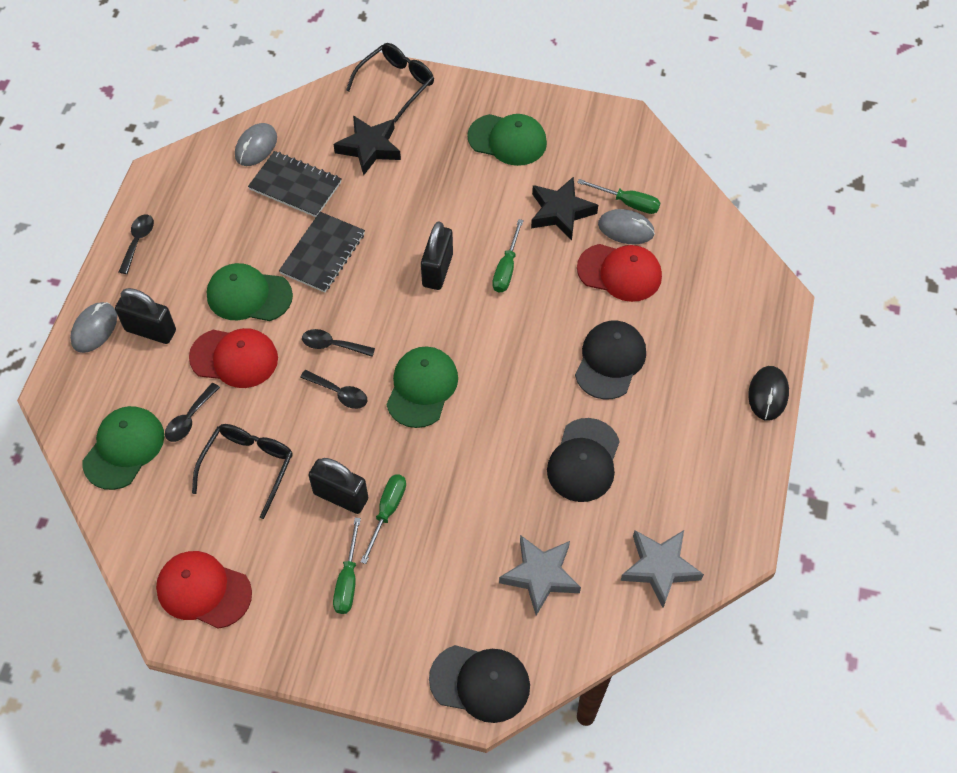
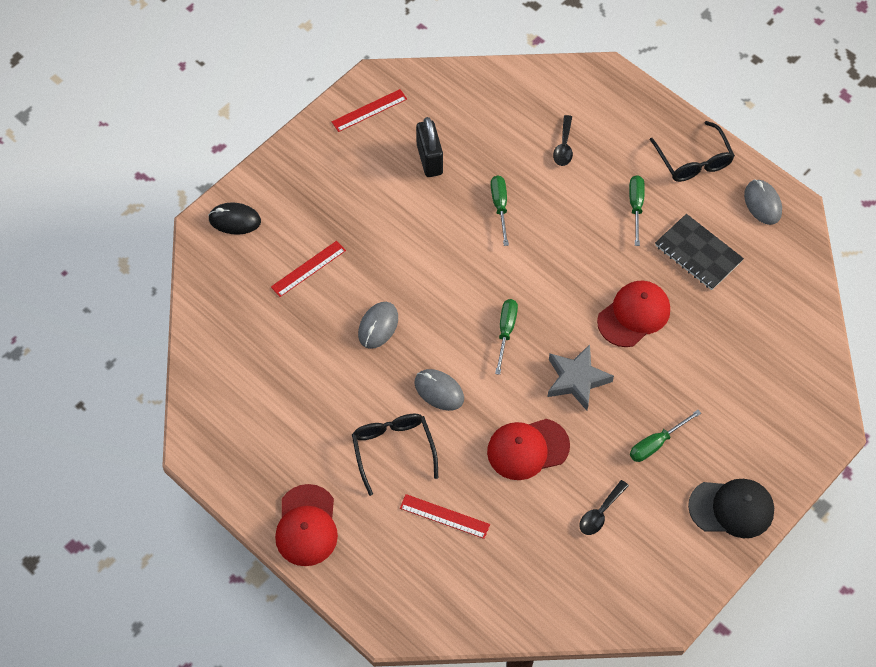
black cap: [429,645,530,723] [547,418,620,502] [575,321,646,399] = 3 -> [688,479,774,538] = 1
black notebook: [248,151,342,217] [279,212,365,293] = 2 -> [655,214,744,290] = 1
black padlock: [115,288,176,344] [308,458,368,514] [421,221,453,290] = 3 -> [416,117,443,177] = 1
black spoon: [119,214,154,274] [165,383,220,442] [300,370,367,409] [302,329,375,357] = 4 -> [553,115,573,166] [579,480,629,535] = 2
black star: [333,115,401,175] [531,177,598,241] = 2 -> none = 0
green cap: [82,406,164,490] [207,263,293,321] [386,346,458,428] [467,114,547,166] = 4 -> none = 0
grey star: [499,535,581,616] [620,530,704,608] = 2 -> [547,344,614,411] = 1
red ruler: none = 0 -> [271,241,346,297] [332,89,407,132] [400,494,490,539] = 3

